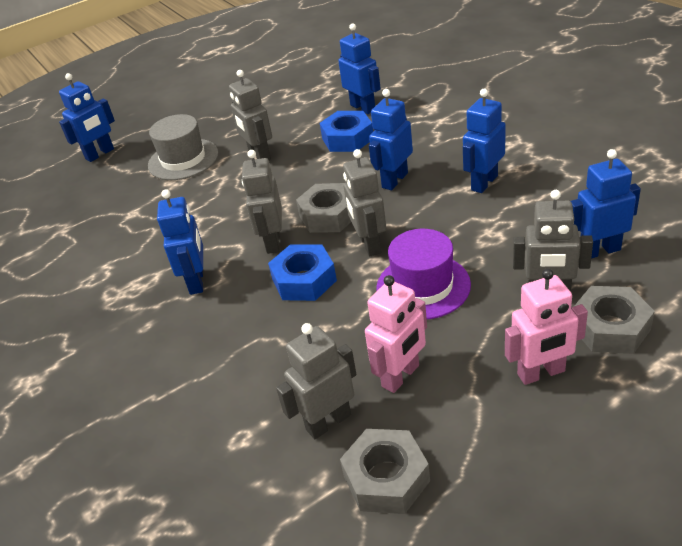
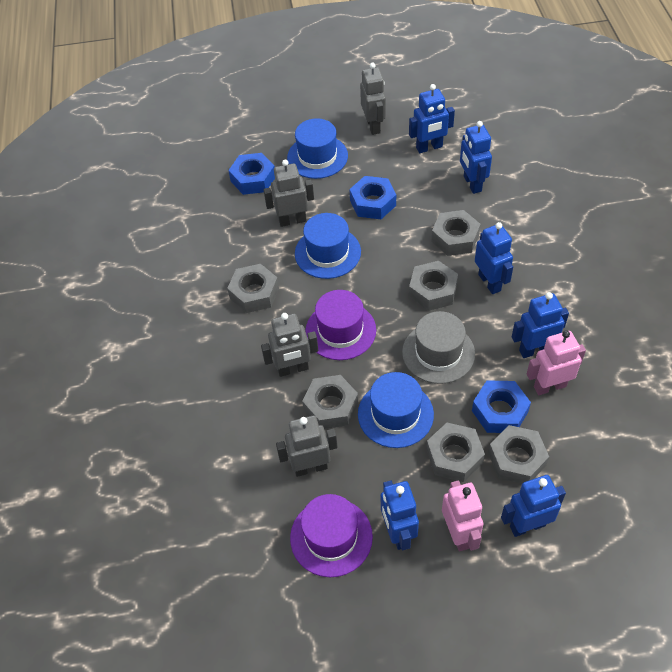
blue hat: none = 0 -> [287,118,348,179] [295,213,361,279] [358,372,434,448] = 3
blue nut: [268,244,337,301] [320,111,373,152] = 2 -> [228,153,275,195] [349,176,396,219] [472,380,531,433] = 3
grey nut: [296,183,351,233] [340,429,430,514] [574,286,655,354] = 3 -> [227,264,279,313] [302,375,358,429] [409,261,458,311] [426,423,485,482] [431,210,481,256] [488,425,549,484] = 6
grey robot: [229,70,272,160] [242,150,282,254] [276,323,356,439] [343,149,386,256] [513,190,593,292] = 5 -> [261,313,318,377] [263,160,314,227] [276,416,338,477] [360,63,386,135] = 4
purple hat: [376,229,471,319] = 1 -> [290,494,373,577] [305,290,376,360] = 2

